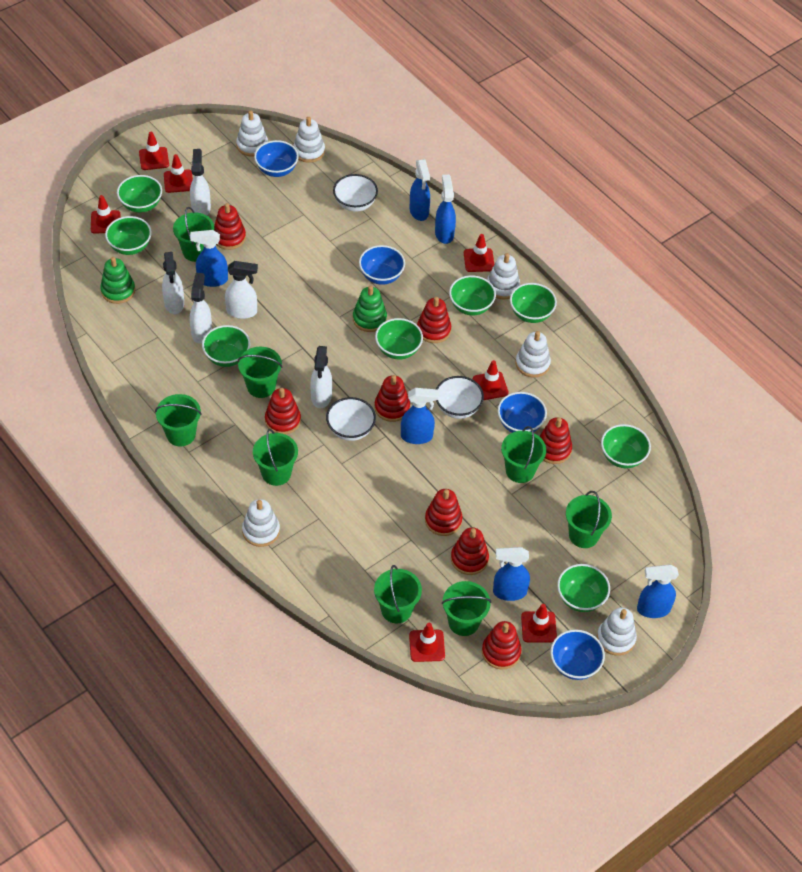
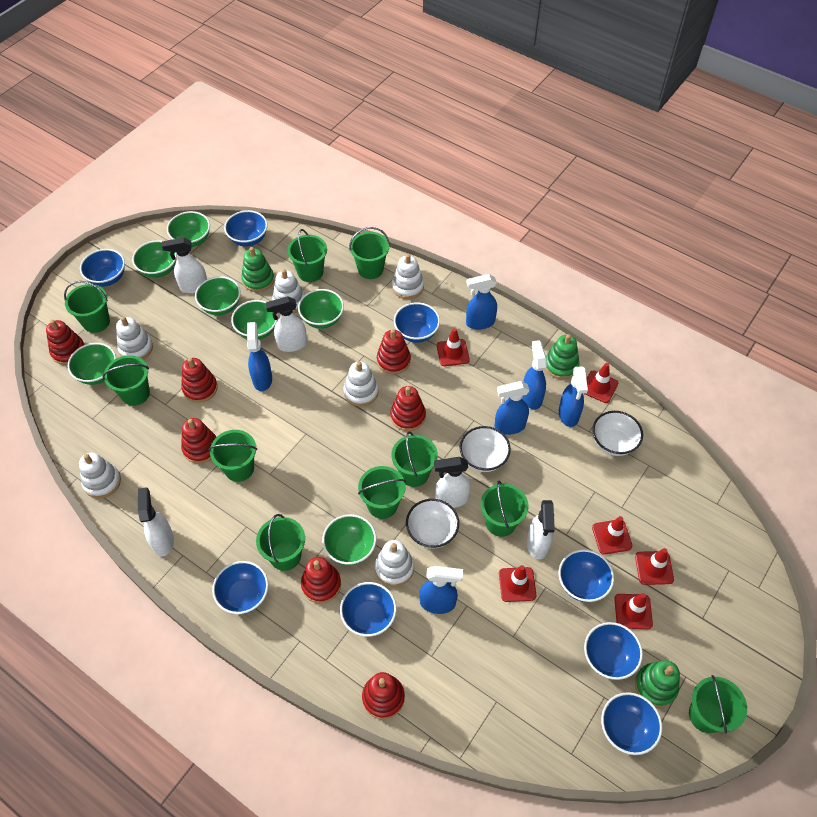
blue bowl: [254,140,299,177] [359,245,405,285] [498,392,547,433] [550,629,605,680] = 4 -> [80,249,125,287] [212,561,269,614] [224,210,268,247] [340,582,397,637] [394,302,440,343] [559,549,614,602] [584,622,643,680] [601,692,662,755] = 8
green bowl: [105,216,152,255] [117,175,162,213] [202,325,250,367] [375,318,423,359] [449,275,496,315] [510,283,557,323] [557,564,610,612] [601,424,651,468] = 8 -> [68,343,116,385] [132,240,177,278] [167,211,210,247] [195,276,241,315] [231,300,278,340] [298,289,344,329] [322,514,376,565] = 7
green bucket: [155,394,202,447] [173,207,214,262] [238,347,282,398] [253,429,298,486] [374,565,422,623] [442,581,491,636] [501,426,546,483] [566,491,612,548] = 8 -> [64,281,110,333] [102,355,150,406] [209,430,257,482] [256,514,305,571] [287,229,327,282] [349,227,390,279] [358,466,406,519] [391,431,438,487] [481,481,529,537] [689,675,747,734] = 10
green stacking toy: [100,257,135,304] [353,285,387,332] = 2 -> [241,247,274,292] [546,334,579,379] [635,660,680,707] = 3
red stacking toy: [214,203,246,250] [265,388,301,435] [374,375,410,422] [417,297,451,343] [425,489,462,536] [451,527,489,575] [482,621,522,670] [539,417,572,464] = 8 -> [46,320,85,365] [181,358,218,403] [181,418,216,464] [301,557,341,604] [362,672,405,719] [377,329,411,374] [390,386,426,431] = 7
red traffic cone: [91,195,120,234] [139,132,169,170] [164,154,193,193] [409,623,445,662] [464,234,494,272] [473,360,509,400] [521,604,557,643] = 7 -> [437,328,470,366] [499,565,536,602] [583,363,618,403] [592,516,632,555] [614,593,653,629] [635,548,674,585] = 6

